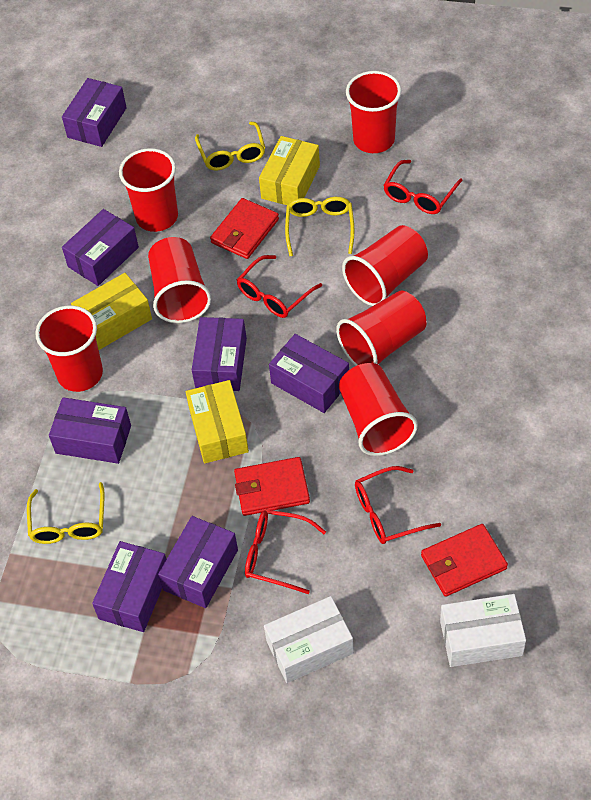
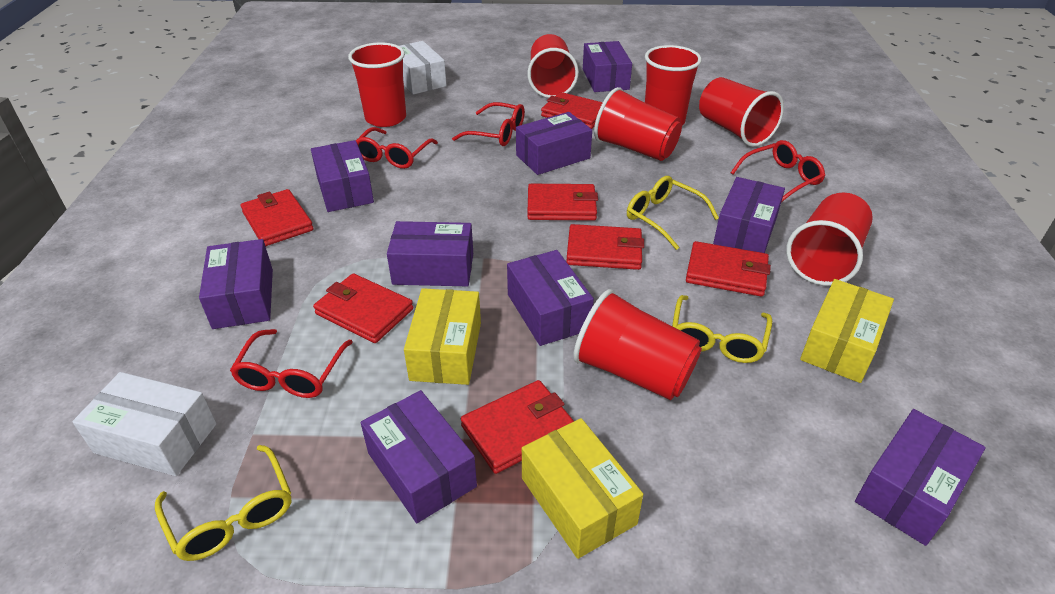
purple box: [49,397,131,464] [62,78,127,147] [62,209,139,286] [92,541,166,632] [158,516,238,608] [192,317,247,391] [269,334,349,413] = 7 -> [199,239,273,329] [311,140,374,212] [361,390,477,523] [387,221,473,286] [507,250,594,346] [516,112,592,175] [583,41,632,92] [713,177,785,253] [855,409,986,546] = 9
red wallet: [210,198,279,259] [234,457,310,516] [421,524,508,597] = 3 -> [241,189,314,246] [313,273,413,343] [461,380,574,474] [528,184,598,221] [541,92,603,129] [566,224,644,270] [686,241,771,297] = 7

